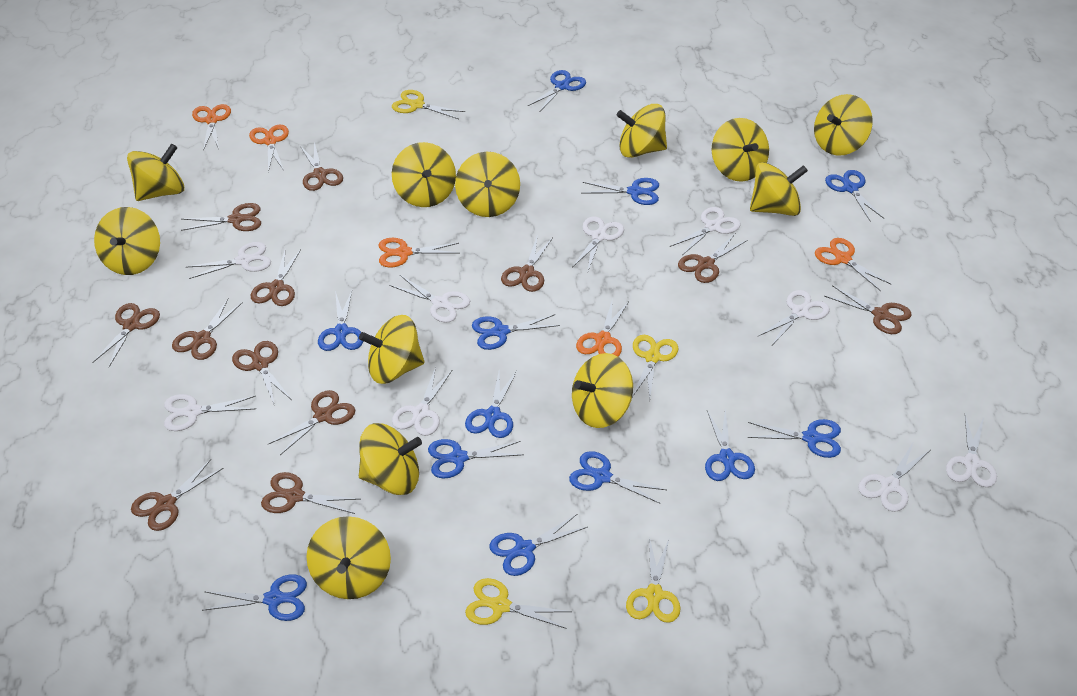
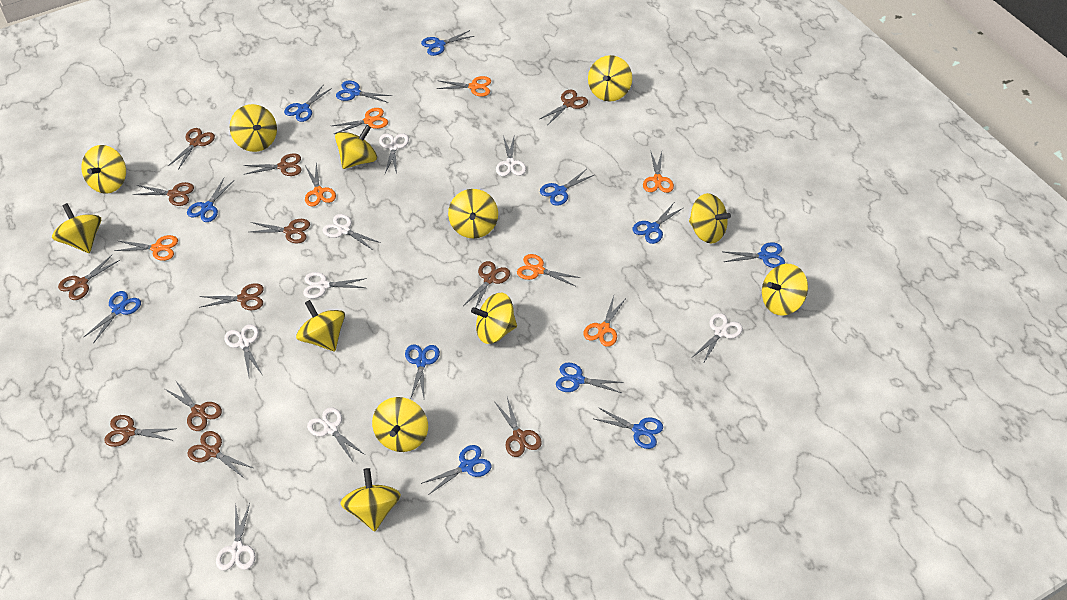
orange scissors: [192,104,231,151] [249,124,289,172] [379,238,460,268] [576,298,629,356] [815,238,892,291] = 5 -> [115,235,178,261] [305,163,336,207] [332,108,388,134] [437,76,491,97] [517,254,581,286] [583,296,626,347] [643,152,674,193] = 7
white scissors: [164,394,256,431] [186,242,271,279] [389,275,470,323] [392,367,452,436] [572,216,624,271] [670,207,741,255] [758,290,830,345] [858,441,930,512] [946,415,997,487] = 9 -> [216,503,256,570] [224,324,262,376] [303,272,367,299] [307,407,365,463] [322,214,381,250] [379,133,409,174] [496,134,526,176] [692,313,743,364] = 8
yellow scissors: [392,90,465,119] [465,578,572,629] [626,537,681,623] [632,335,679,400] = 4 -> none = 0

